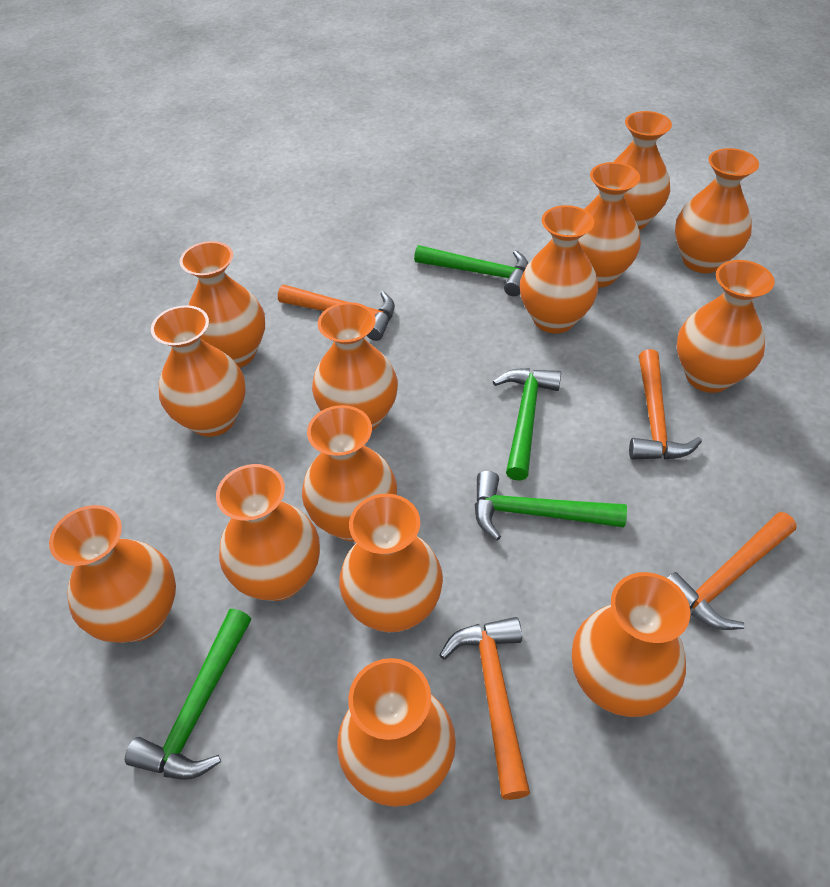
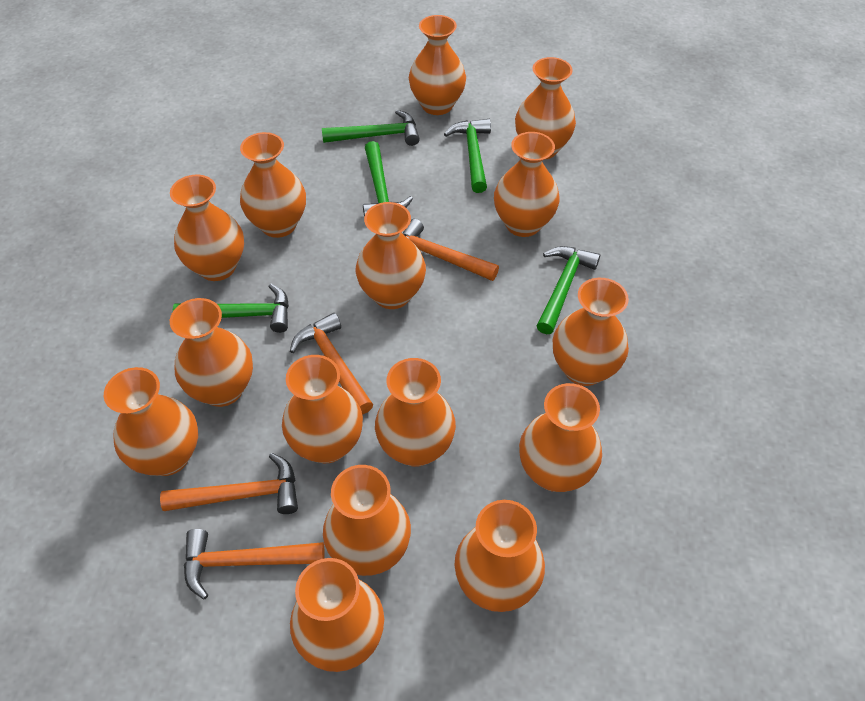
green hammer: [125,609,251,780] [414,245,528,296] [474,471,627,540] [493,368,561,481] = 4 -> [173,284,289,333] [322,110,420,146] [363,141,413,217] [444,119,491,193] [537,246,600,334] = 5
orange vase: [49,505,176,643] [151,305,246,437] [180,241,265,368] [216,464,320,601] [302,405,397,542] [312,302,398,431] [337,658,456,807] [339,493,443,632] [520,205,598,334] [572,572,690,717] [578,162,641,288] [613,111,672,231] [675,148,759,273] [677,260,775,393] = 14 -> [104,367,198,476] [170,175,244,281] [170,298,253,407] [240,132,306,238] [282,355,363,463] [290,558,384,672] [323,465,411,576] [356,202,426,309] [375,358,456,467] [409,15,466,115] [455,500,545,612] [494,132,560,237] [515,57,576,160] [519,383,602,492] [553,278,629,386] = 15

